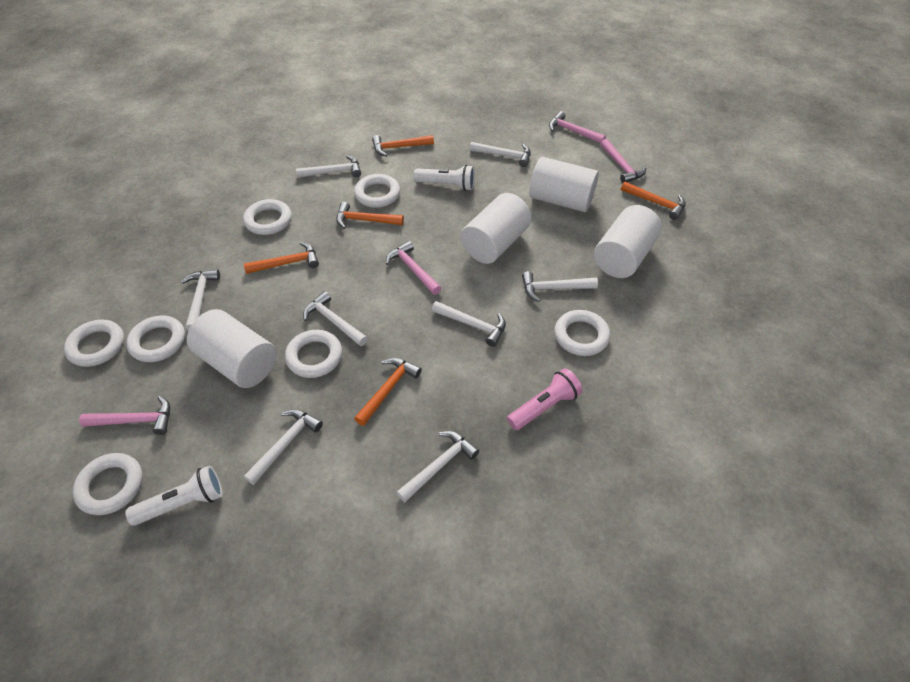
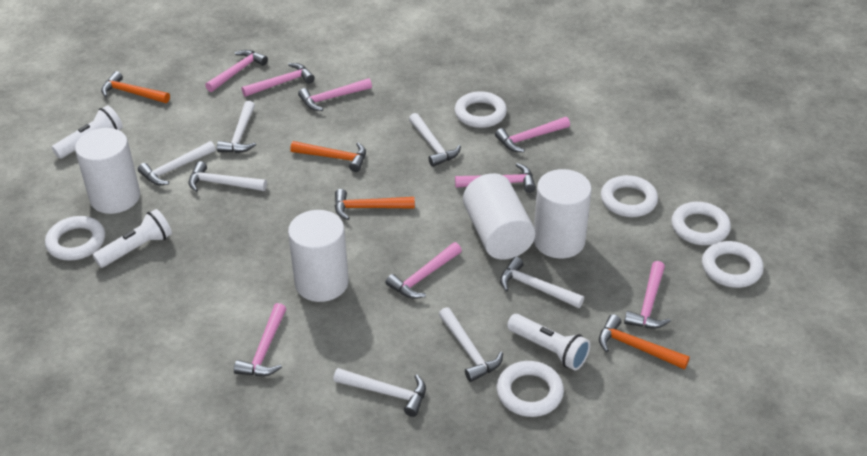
orange hammer: [244,242,319,274] [336,202,404,229] [354,358,422,426] [372,135,434,157] [621,181,686,220] = 5 -> [101,71,170,103] [290,141,366,172] [335,189,415,220] [599,314,690,369] = 4
pink flashlight: [507,368,583,430] = 1 -> none = 0
pink hammer: [79,396,170,435] [386,241,441,295] [549,111,606,143] [600,139,646,183] = 4 -> [205,50,268,92] [234,303,286,376] [242,63,315,97] [298,78,372,111] [386,242,462,299] [455,163,536,193] [495,117,570,152] [624,261,671,329] = 8
white flashlight: [125,465,222,526] [414,165,475,191] = 2 -> [52,105,123,159] [93,209,172,268] [507,314,590,371] = 3
white hammer: [181,269,220,331] [244,409,323,485] [296,155,361,178] [303,291,368,346] [396,431,479,502] [432,301,506,347] [470,142,531,167] [522,271,598,302] = 8 -> [138,141,216,185] [189,161,267,192] [217,101,256,153] [333,368,426,417] [409,113,461,167] [439,307,503,382] [500,257,584,308] = 7
white ring: [64,320,124,367] [72,453,142,515] [126,316,185,362] [243,199,292,235] [285,330,342,378] [354,174,400,208] [554,310,610,356] = 7 -> [45,216,105,260] [455,91,507,128] [497,361,564,417] [601,175,658,217] [671,202,731,245] [702,241,764,288] = 6

